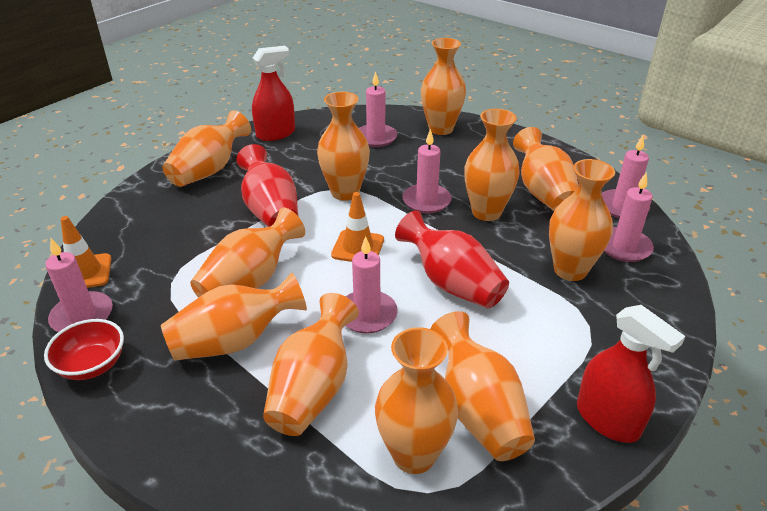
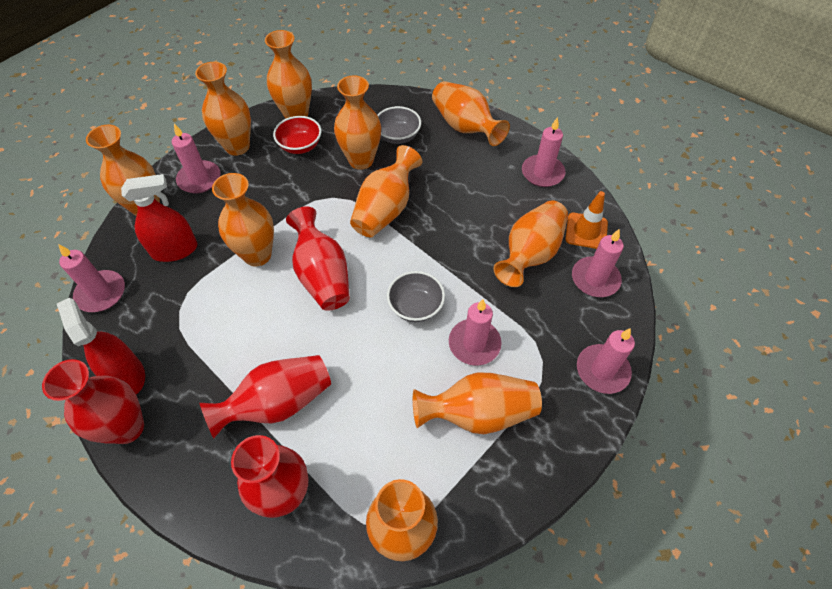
grey bowl: none = 0 -> [377,106,421,144] [387,271,445,322] = 2
orange traffic cone: [61,216,111,288] [331,192,384,262] = 2 -> [565,191,608,249] = 1
orange vase: [161,272,307,361] [163,110,251,187] [190,208,305,298] [263,293,359,436] [317,92,370,201] [375,327,458,474] [421,38,466,135] [430,311,535,461] [464,109,520,221] [513,127,578,211] [549,159,615,281] = 11 -> [86,124,160,216] [195,62,251,156] [212,173,274,267] [265,30,312,119] [334,75,381,170] [350,145,422,237] [366,479,438,561] [413,372,542,434] [432,81,510,146] [493,200,568,287] = 10
red vase: [236,144,299,227] [395,210,509,309] = 2 -> [42,359,144,444] [199,355,331,438] [231,435,308,518] [286,206,350,311] = 4

